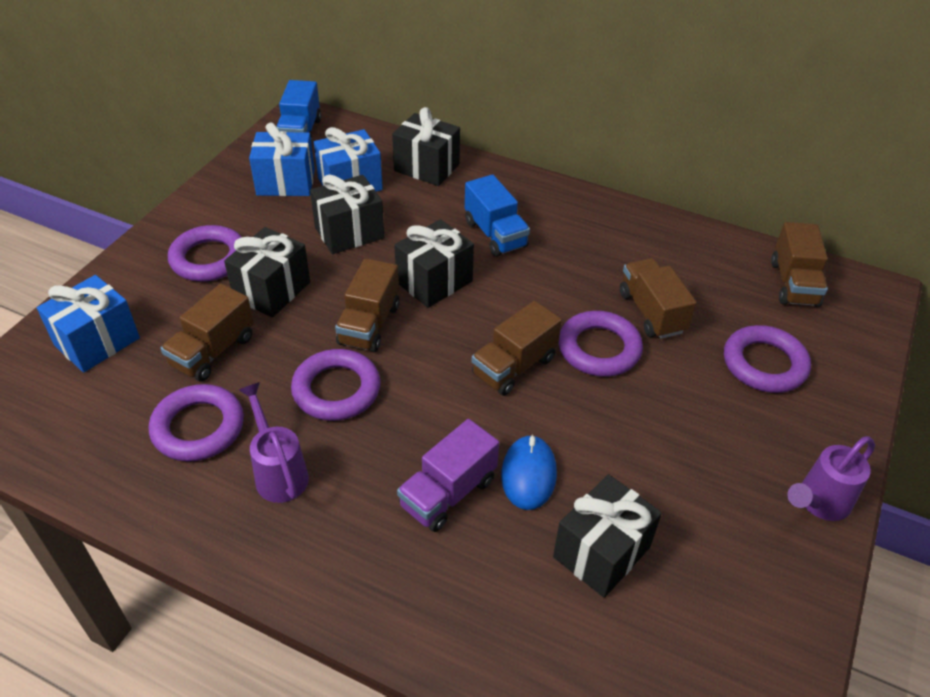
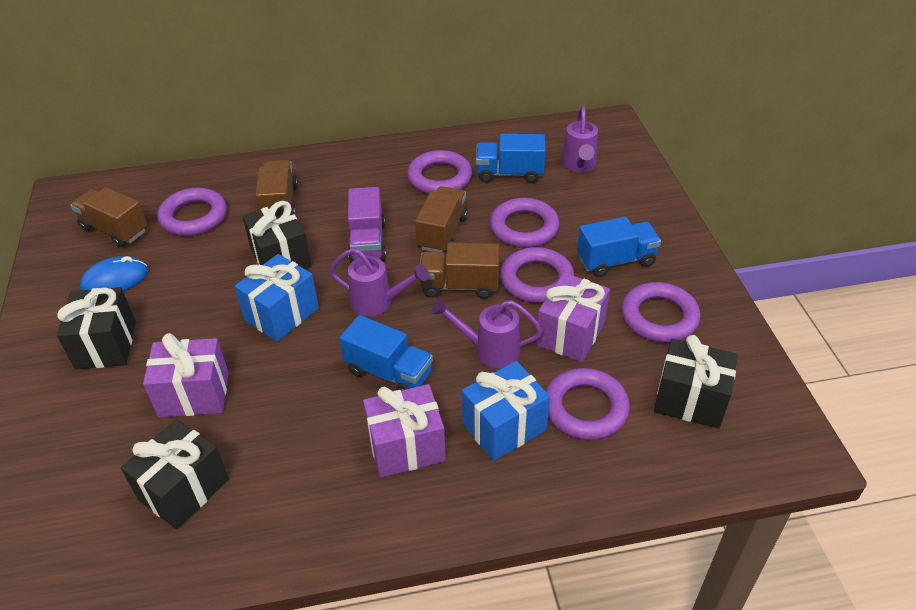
black gift: [224,227,310,317] [310,174,384,254] [392,107,460,186] [394,219,474,308] [553,474,662,598] = 5 -> [57,287,136,370] [121,419,229,529] [242,201,311,269] [654,335,738,429] = 4
blue gift: [37,275,140,372] [249,123,315,196] [314,127,383,192] = 3 -> [234,254,319,342] [462,361,550,461] = 2
blue truck: [276,80,321,144] [465,174,530,257] = 2 -> [340,315,433,390] [476,134,546,183] [577,217,661,277] = 3
brown truck: [161,284,254,382] [335,258,400,352] [472,301,562,396] [620,258,697,339] [771,222,828,307] = 5 -> [70,187,148,247] [255,160,298,215] [415,186,468,252] [420,243,499,299] = 4
purple gift: none = 0 -> [143,333,229,418] [363,384,446,478] [536,273,610,362] = 3
purple ring: [149,384,244,462] [168,225,242,282] [291,349,380,421] [559,311,643,377] [724,325,811,393] = 5 -> [157,187,227,236] [407,150,472,194] [490,198,559,248] [500,247,574,303] [546,368,630,440] [621,282,700,342] = 6
purple watering can: [238,382,309,503] [787,436,875,521] = 2 -> [329,248,429,317] [431,298,543,368] [562,106,598,172] = 3

